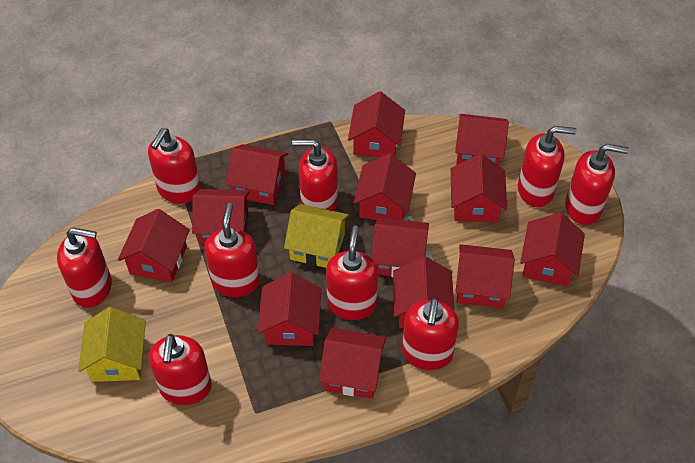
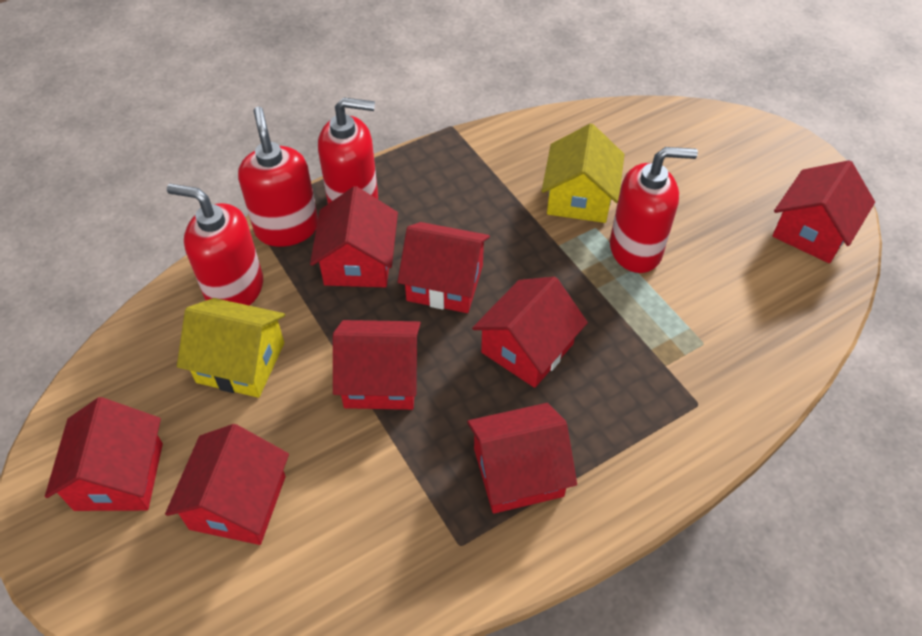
red house: [118,209,190,283] [192,189,250,245] [226,144,288,205] [258,273,321,346] [319,328,386,399] [348,91,405,157] [354,153,416,220] [371,217,429,277] [393,256,454,328] [451,154,507,223] [455,114,509,166] [455,244,515,308] [520,213,585,287] = 13 -> [45,397,163,511] [165,424,289,545] [310,186,398,287] [333,320,421,410] [398,222,490,313] [467,403,577,514] [472,277,588,388] [772,160,875,263] = 8
red soap dispenser: [57,228,112,308] [148,128,201,204] [149,334,212,405] [204,203,260,297] [292,139,338,211] [326,225,378,320] [402,298,459,370] [518,126,576,207] [565,144,629,225] = 9 -> [167,184,263,306] [238,107,318,247] [318,97,378,204] [610,147,698,273] = 4

